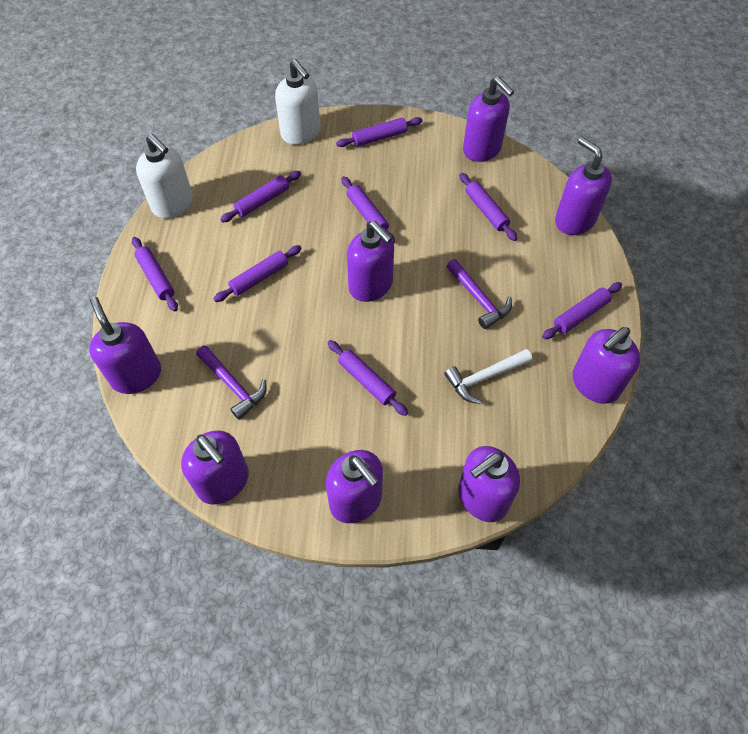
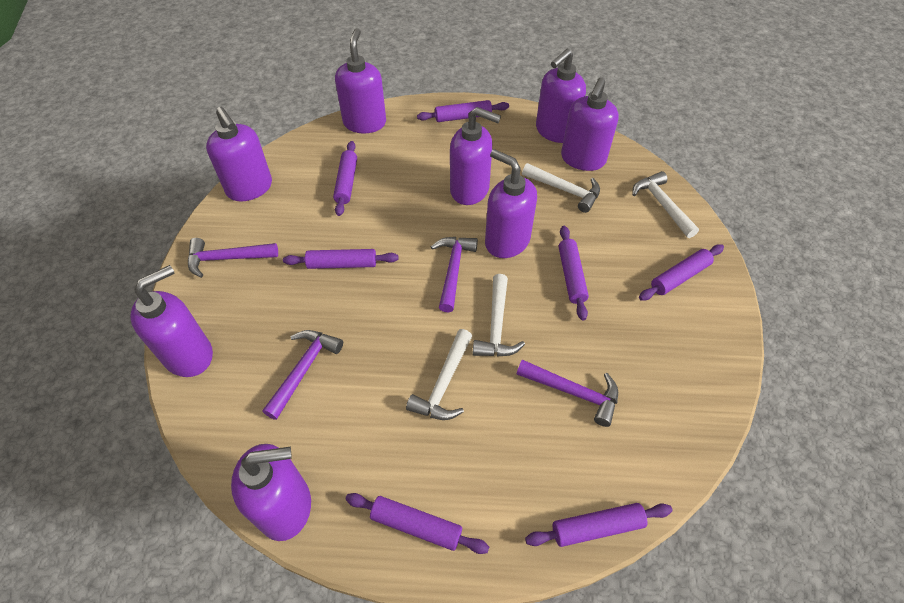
purple hammer: [196,345,267,420] [446,259,512,329] = 2 -> [188,238,278,278] [262,330,343,420] [431,237,478,313] [517,360,618,427] = 4
purple rolling pin: [132,237,178,312] [213,245,302,302] [220,171,301,223] [328,340,408,416] [336,117,422,147] [341,176,395,243] [459,173,517,241] [542,282,622,339] = 8 -> [283,249,399,269] [333,141,357,216] [345,493,489,554] [417,100,509,122] [525,503,673,547] [559,226,589,321] [639,244,724,301] = 7
white hammer: [444,349,532,404] = 1 -> [406,329,472,420] [472,274,525,356] [522,163,600,213] [632,171,699,238] = 4
white soap dispenser: [136,134,193,218] [275,59,320,145] = 2 -> none = 0

